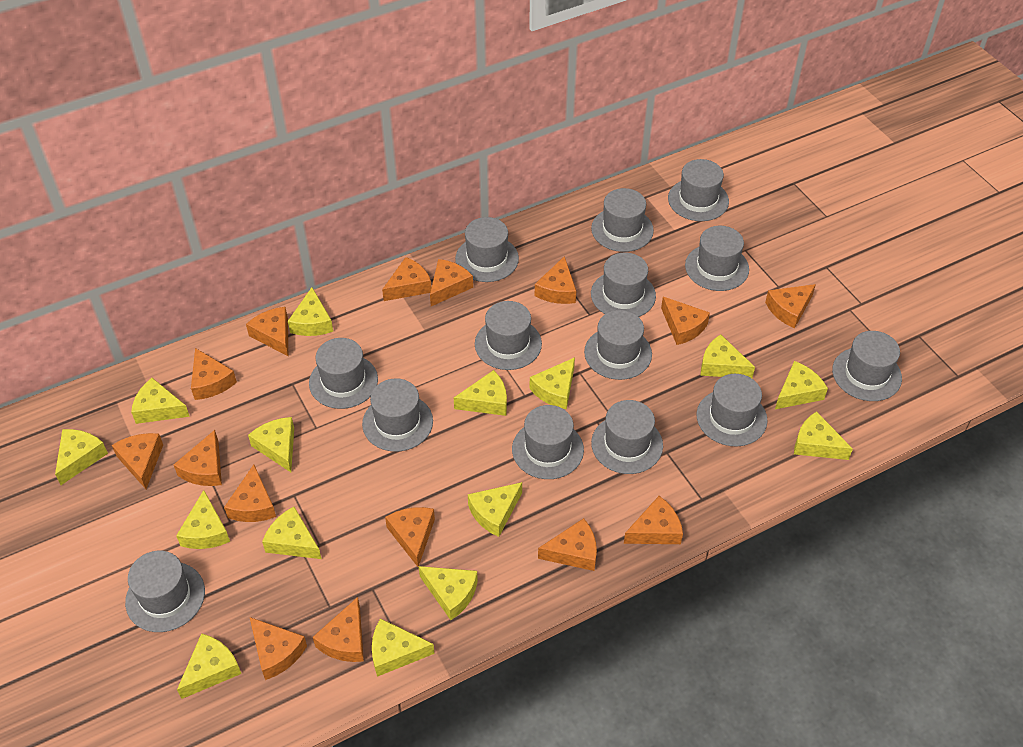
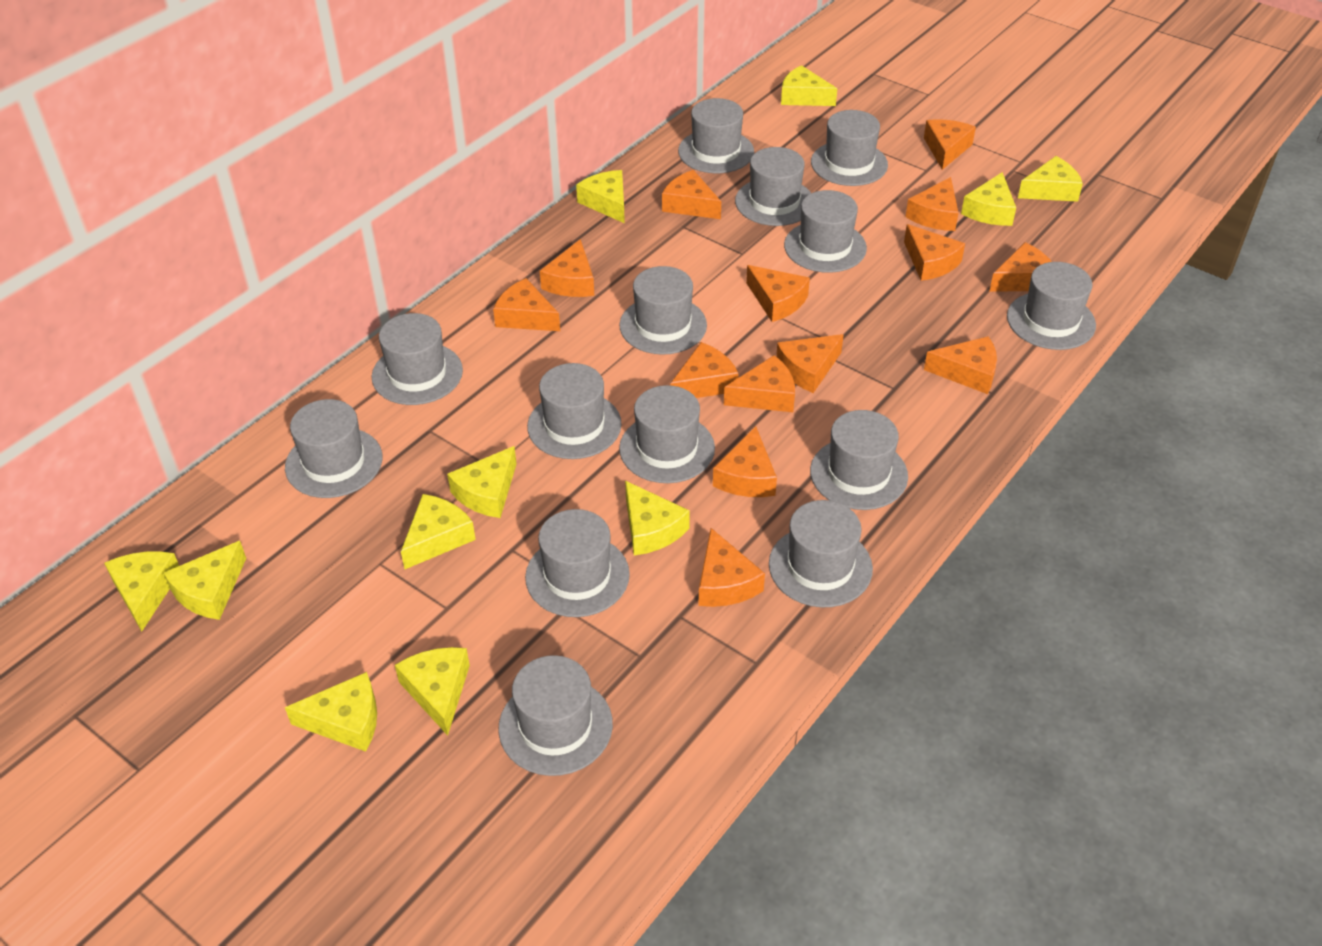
orange cheese: [112,433,163,489] [174,430,222,486] [191,348,237,400] [224,465,276,522] [246,307,288,356] [250,617,307,680] [313,597,364,662] [382,257,431,301] [385,507,435,567] [430,259,473,306] [535,256,576,304] [538,518,597,571] [624,496,683,544] [661,297,710,345] [765,284,816,328] = 15 -> [493,278,560,331] [540,239,594,297] [662,170,721,219] [670,342,739,398] [699,528,765,607] [713,426,777,497] [724,355,795,412] [746,265,810,322] [776,334,844,393] [904,224,965,281] [905,177,958,231] [924,119,976,170] [924,336,997,394] [990,242,1052,291] = 14
yellow cheese: [55,429,108,485] [131,378,190,424] [176,490,230,549] [177,633,242,699] [248,417,294,472] [262,507,321,559] [288,287,333,336] [372,618,435,677] [419,566,478,620] [454,370,507,416] [468,482,522,537] [529,357,575,409] [700,334,755,378] [775,361,828,409] [794,411,853,460] = 15 -> [104,551,179,632] [164,541,246,620] [285,672,377,752] [395,647,470,736] [401,494,476,569] [447,446,517,518] [576,170,625,223] [625,481,690,555] [781,65,837,106] [961,172,1016,226] [1018,156,1083,202] = 11

